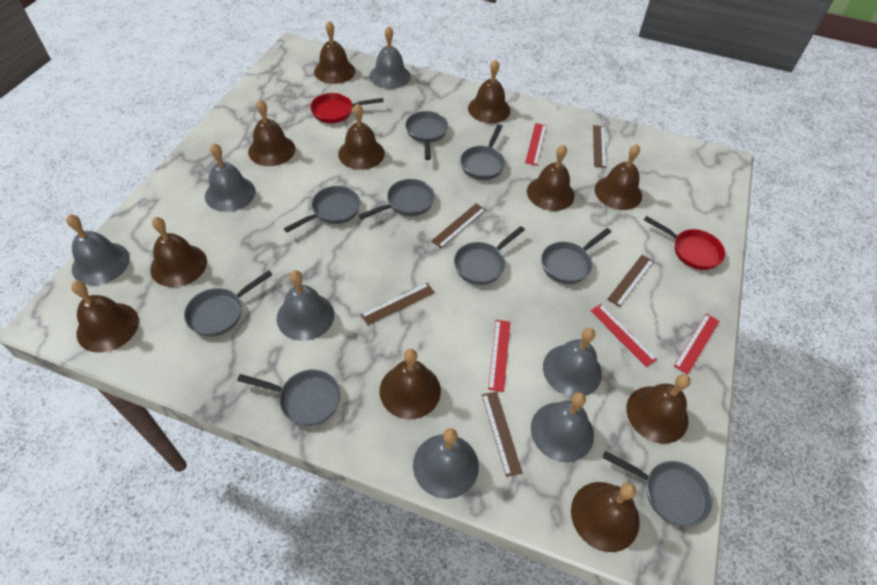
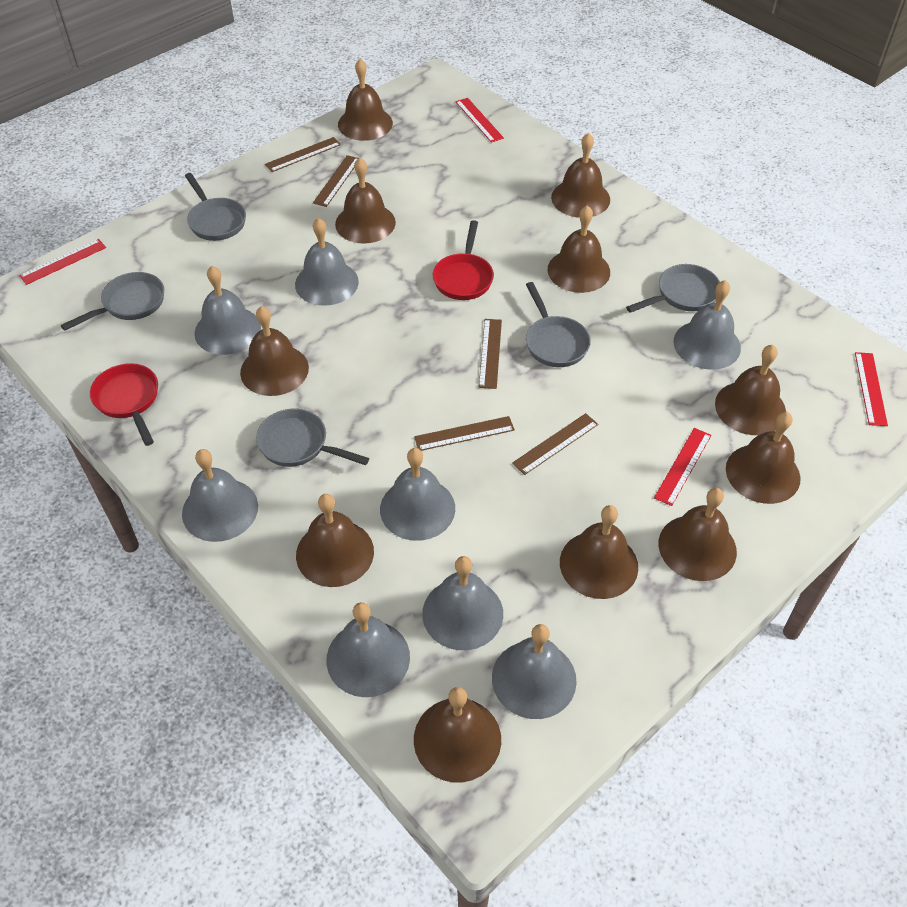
grey bell: [66,214,130,285] [205,143,256,212] [277,270,334,341] [369,26,411,89] [413,428,479,499] [531,392,594,462] [543,328,602,397] = 7 -> [182,449,258,542] [194,266,261,355] [295,218,359,306] [327,602,410,697] [380,448,455,541] [422,556,503,650] [492,624,577,719] [673,280,741,370] = 8
grey pan: [184,270,273,337] [237,370,341,426] [284,186,360,232] [359,179,435,220] [405,111,448,160] [454,226,525,285] [460,124,505,180] [541,228,611,284] [603,451,713,526] = 9 -> [61,272,164,331] [185,173,246,241] [256,409,369,467] [526,282,591,367] [626,264,720,313] = 5

